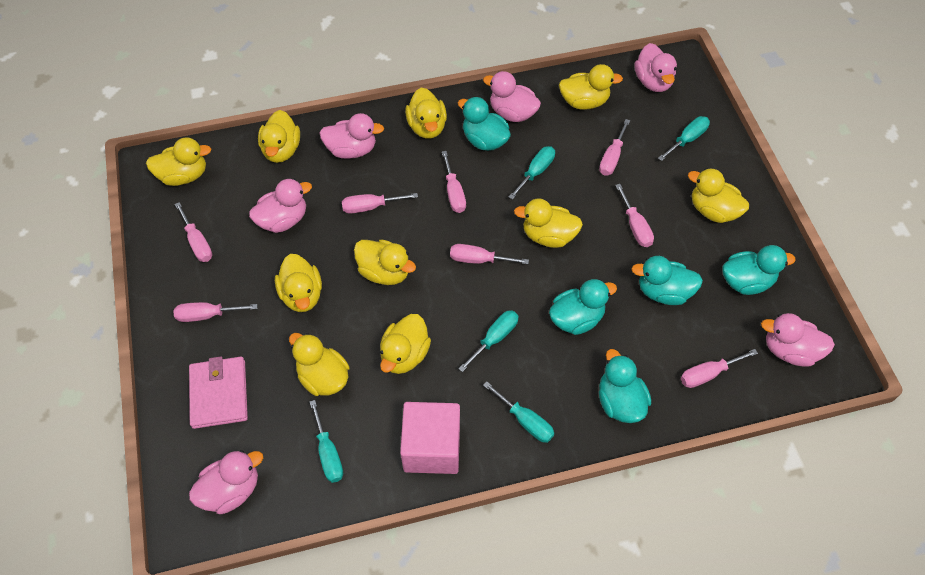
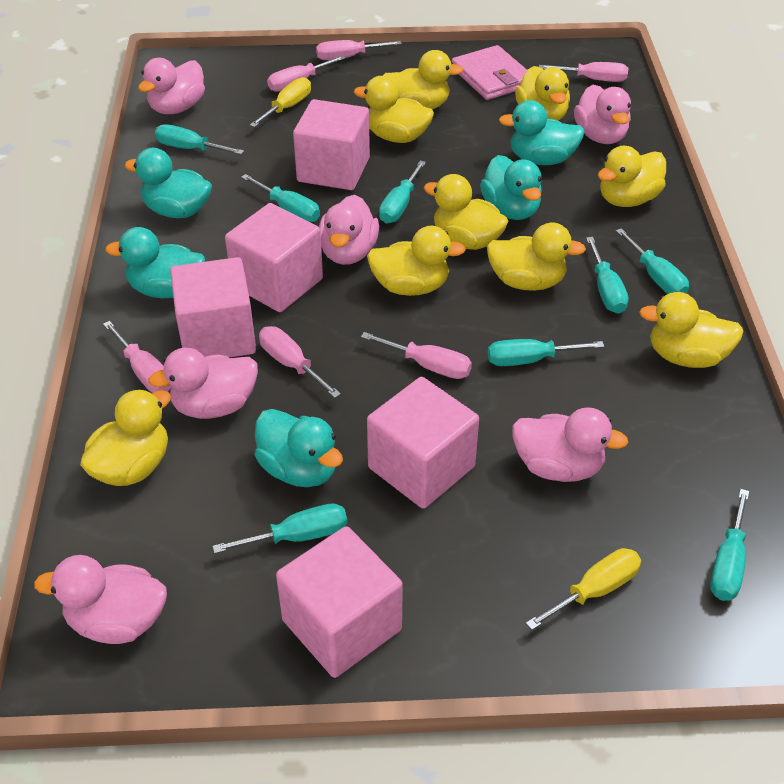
pink cube: [400,402,460,474] = 1 -> [170,257,256,358] [225,203,323,312] [276,526,403,678] [293,99,370,190] [367,377,479,509] = 5
pink screwdriver: [173,302,257,322] [175,202,212,262] [342,193,418,214] [442,151,466,213] [450,244,529,264] [599,119,630,175] [616,184,654,247] [681,349,758,388] = 8 -> [103,321,171,393] [259,326,341,398] [267,55,345,92] [316,40,402,60] [361,332,472,379] [539,62,628,82] = 6
turquoise screwdriver: [310,400,343,483] [458,310,518,372] [483,381,554,443] [509,146,555,200] [658,116,710,161] = 5 -> [155,124,244,155] [213,503,347,554] [241,174,320,222] [379,161,426,223] [488,339,604,366] [586,237,629,314] [616,228,689,294] [710,489,749,601] = 8
yellow duck: [146,137,211,186] [258,110,300,163] [275,254,322,312] [289,333,349,396] [354,239,416,285] [380,314,431,374] [405,88,447,138] [514,199,583,248] [559,64,623,110] [688,168,749,223] = 10 -> [80,389,171,486] [354,76,434,143] [367,226,466,296] [383,50,464,109] [424,174,508,250] [487,223,586,291] [515,66,570,121] [598,146,666,207] [639,292,744,368] = 9
yellow screwdriver: none = 0 -> [250,77,311,127] [526,548,641,630] = 2

